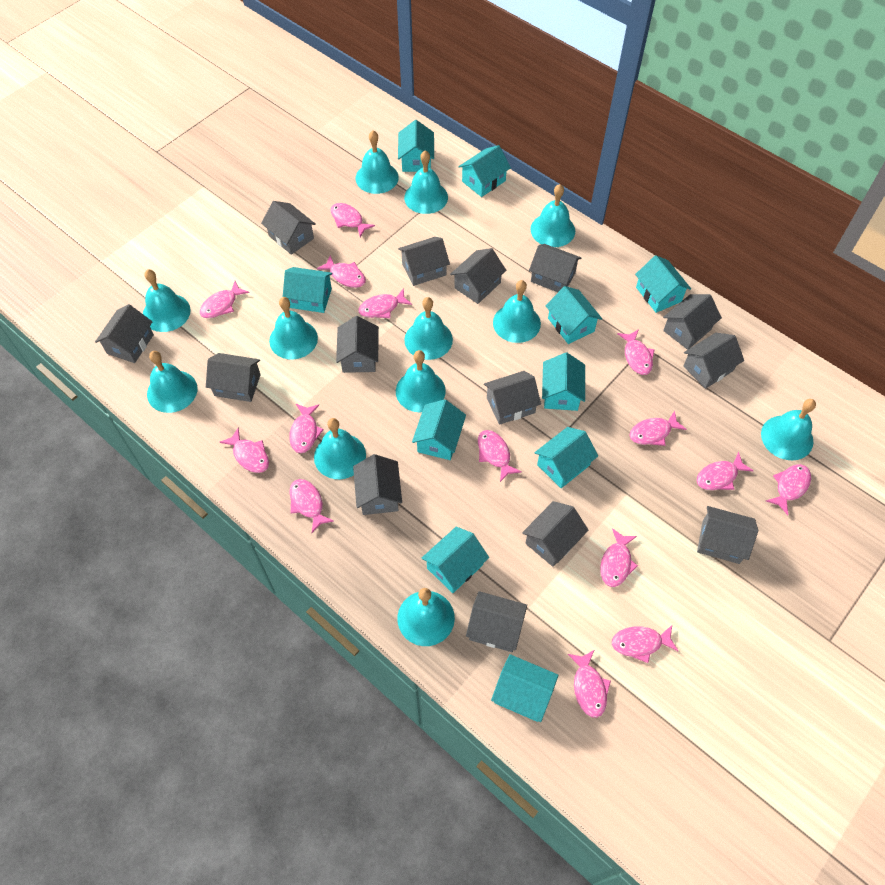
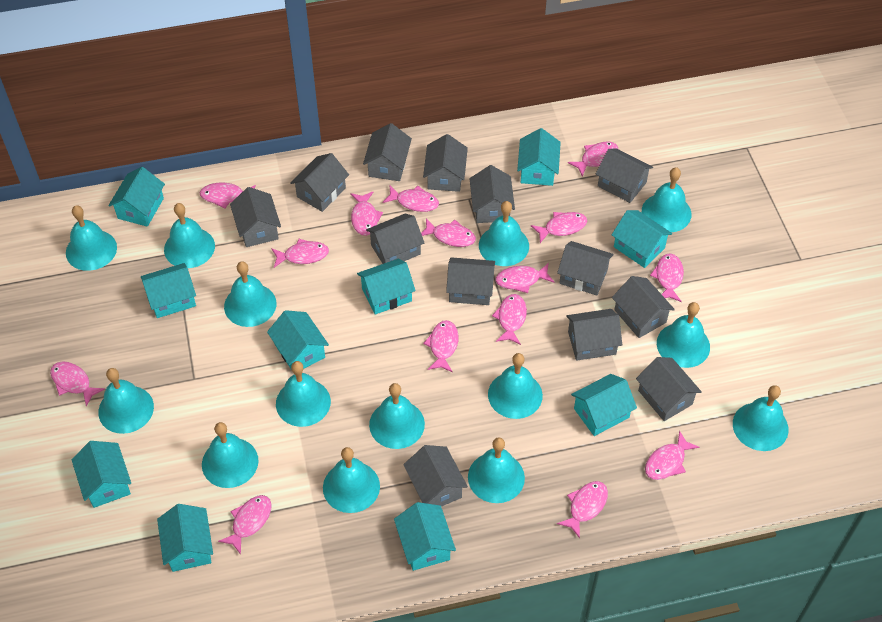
grey house: [95,304,154,363] [206,353,261,402] [261,201,316,255] [336,316,379,373] [353,454,402,515] [398,237,450,286] [450,248,506,304] [466,591,527,652] [484,371,541,425] [522,501,589,567] [529,244,581,292] [663,294,722,350] [683,333,744,389] [697,506,758,564] = 14 -> [230,187,281,247] [290,153,349,212] [363,123,412,181] [366,213,425,264] [403,445,468,507] [423,134,468,192] [446,257,495,305] [470,165,515,223] [557,241,614,296] [566,309,622,361] [596,149,653,203] [612,276,675,338] [636,357,702,421] = 13
turquoise bell: [143,269,191,332] [147,351,197,413] [269,297,318,359] [314,418,366,479] [355,131,399,194] [396,350,446,412] [397,588,455,646] [404,151,448,214] [404,297,453,360] [493,280,541,343] [530,184,575,247] [761,399,816,461] = 12 -> [66,205,117,271] [98,368,154,434] [164,203,215,268] [202,422,258,488] [224,261,276,327] [276,361,331,427] [323,447,380,513] [369,383,425,449] [468,437,525,503] [479,201,529,266] [488,353,543,419] [642,167,691,232] [657,302,710,368] [733,385,789,451] = 14

